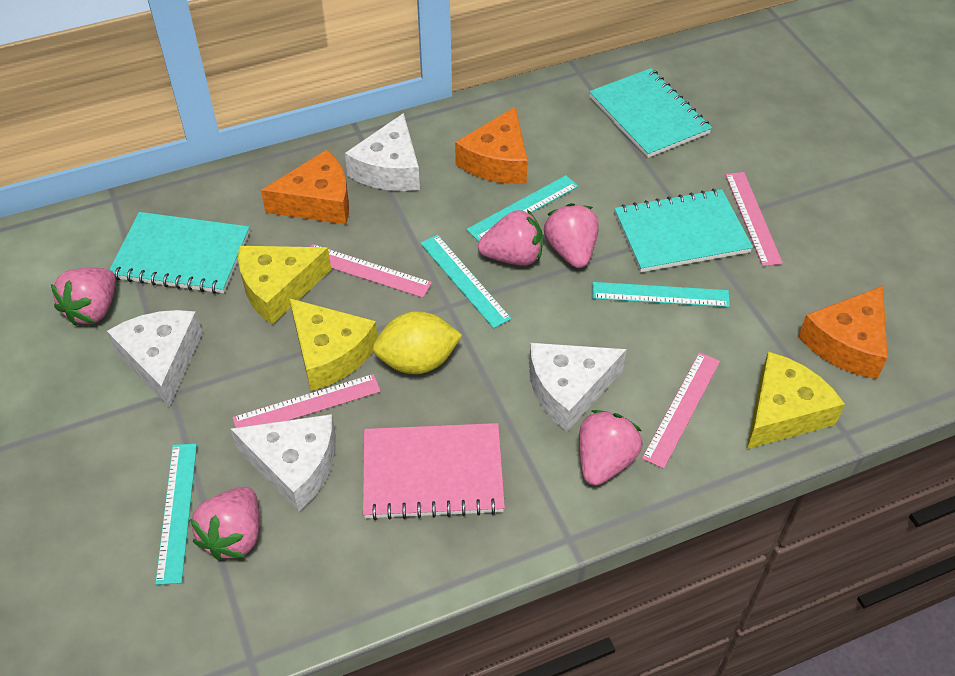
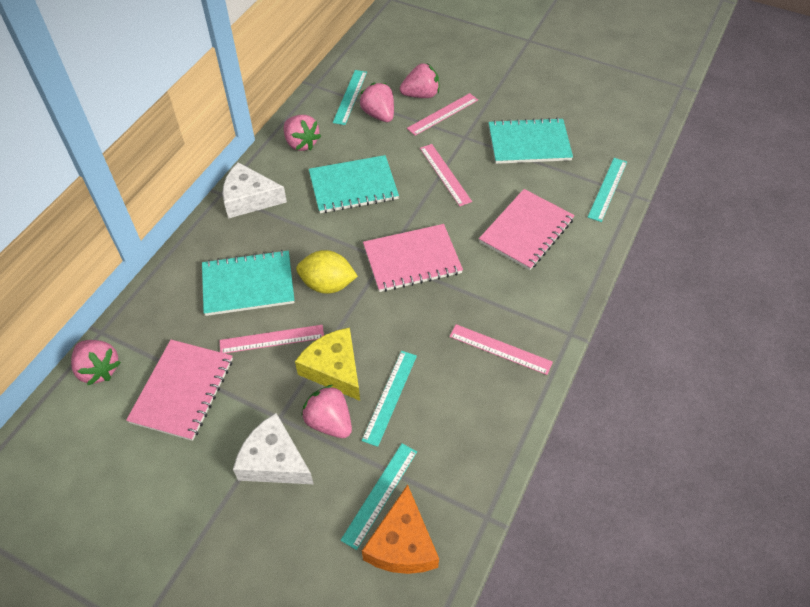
orange cheese: [261,150,349,225] [455,106,528,184] [798,286,888,379] = 3 -> [362,485,439,574] = 1
pink notebook: [363,423,505,520] = 1 -> [126,340,233,441] [363,224,463,292] [479,189,575,270] = 3
white cheese: [107,310,202,407] [230,414,336,512] [345,113,420,191] [529,343,627,431] = 4 -> [222,162,287,219] [233,413,313,484] = 2
yellow cheese: [238,246,331,324] [289,298,378,391] [747,352,845,449] = 3 -> [295,327,360,401] = 1

